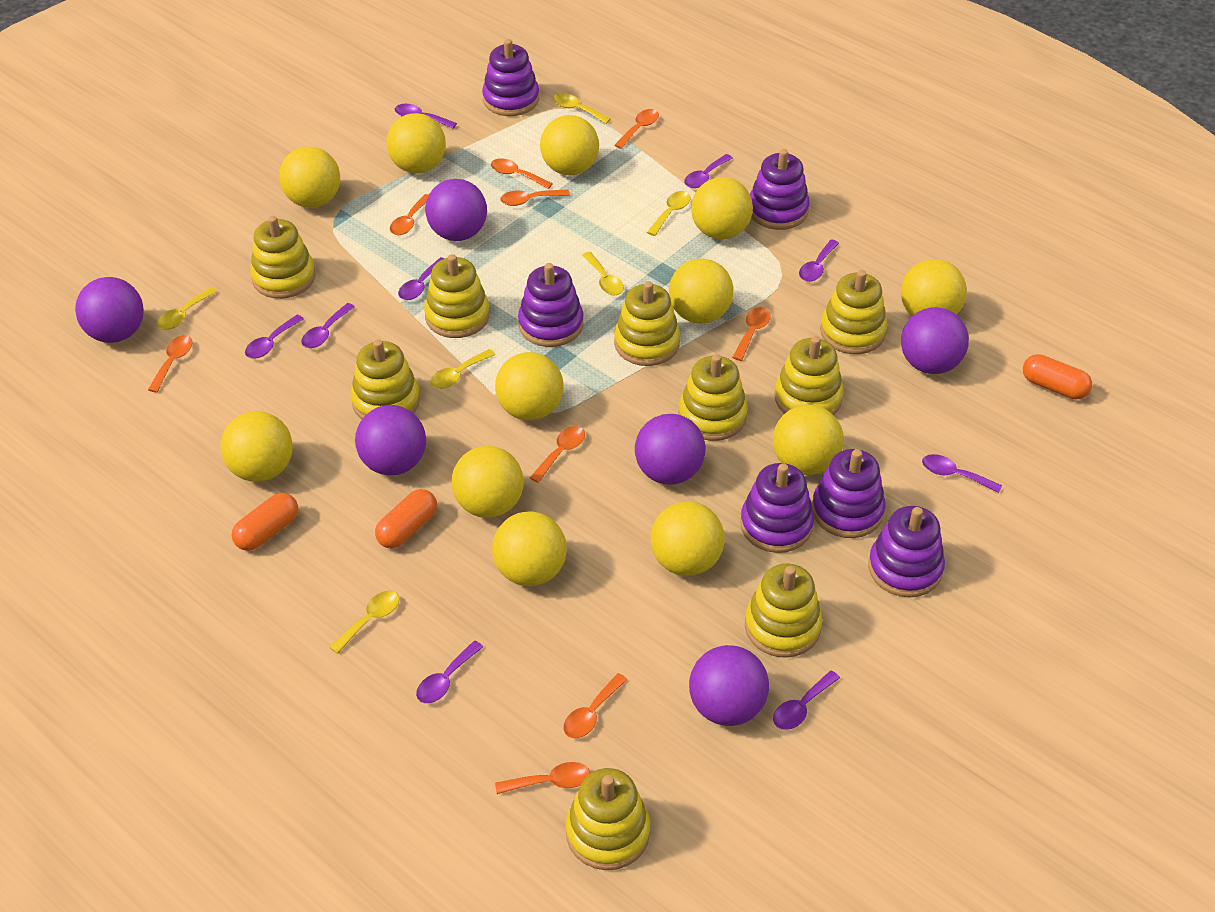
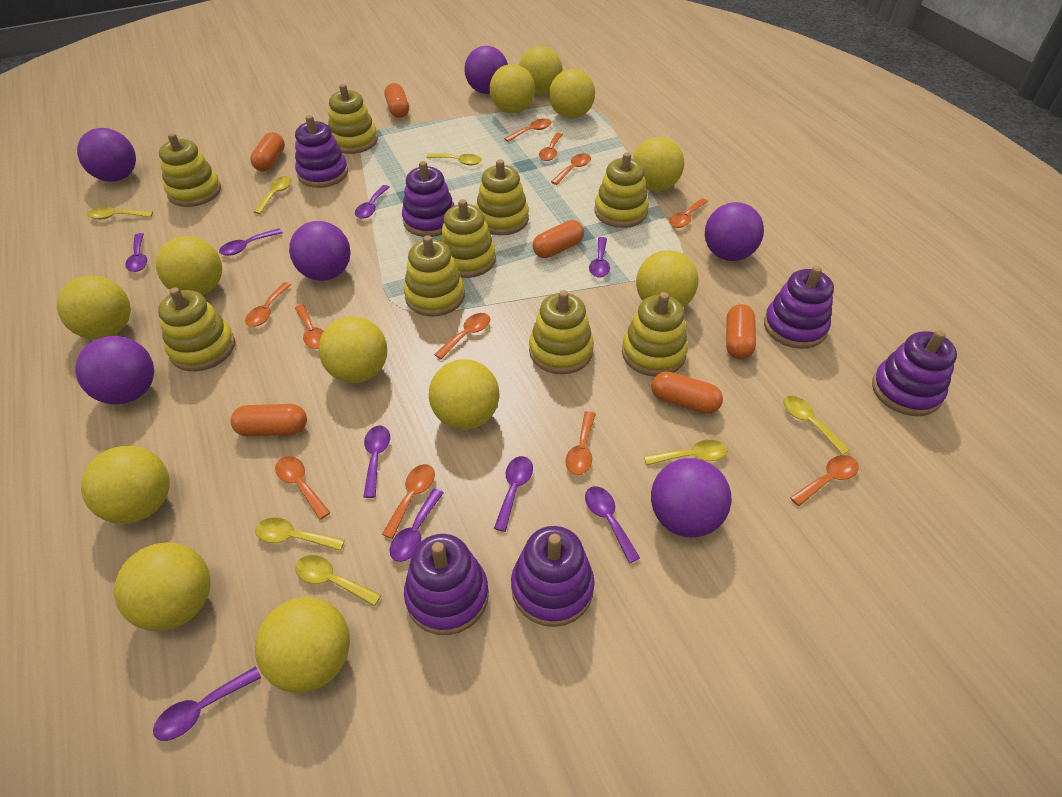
orange capsule: [232,493,298,551] [375,489,437,549] [1023,354,1092,399] = 3 -> [230,404,307,437] [250,132,285,172] [385,83,409,118] [532,220,584,258] [651,371,723,414] [726,304,756,359] = 6
orange spoon: [148,335,193,393] [390,194,429,235] [491,158,553,189] [495,762,590,794] [500,190,570,206] [530,426,585,483] [564,673,628,738] [614,109,659,149] [732,307,771,361] = 9 -> [245,282,291,327] [275,456,331,520] [295,304,324,349] [382,464,435,539] [434,313,490,359] [504,118,552,142] [539,133,563,161] [551,153,591,185] [565,411,596,475] [669,198,708,228] [790,455,859,506] = 11
yellow spoon: [157,287,218,330] [329,591,399,654] [430,349,495,389] [553,93,611,124] [582,252,624,295] [647,191,691,236] = 6 -> [87,207,153,219] [254,176,292,214] [255,518,345,551] [295,555,381,606] [426,153,482,166] [644,440,728,465] [783,396,850,455] = 7

